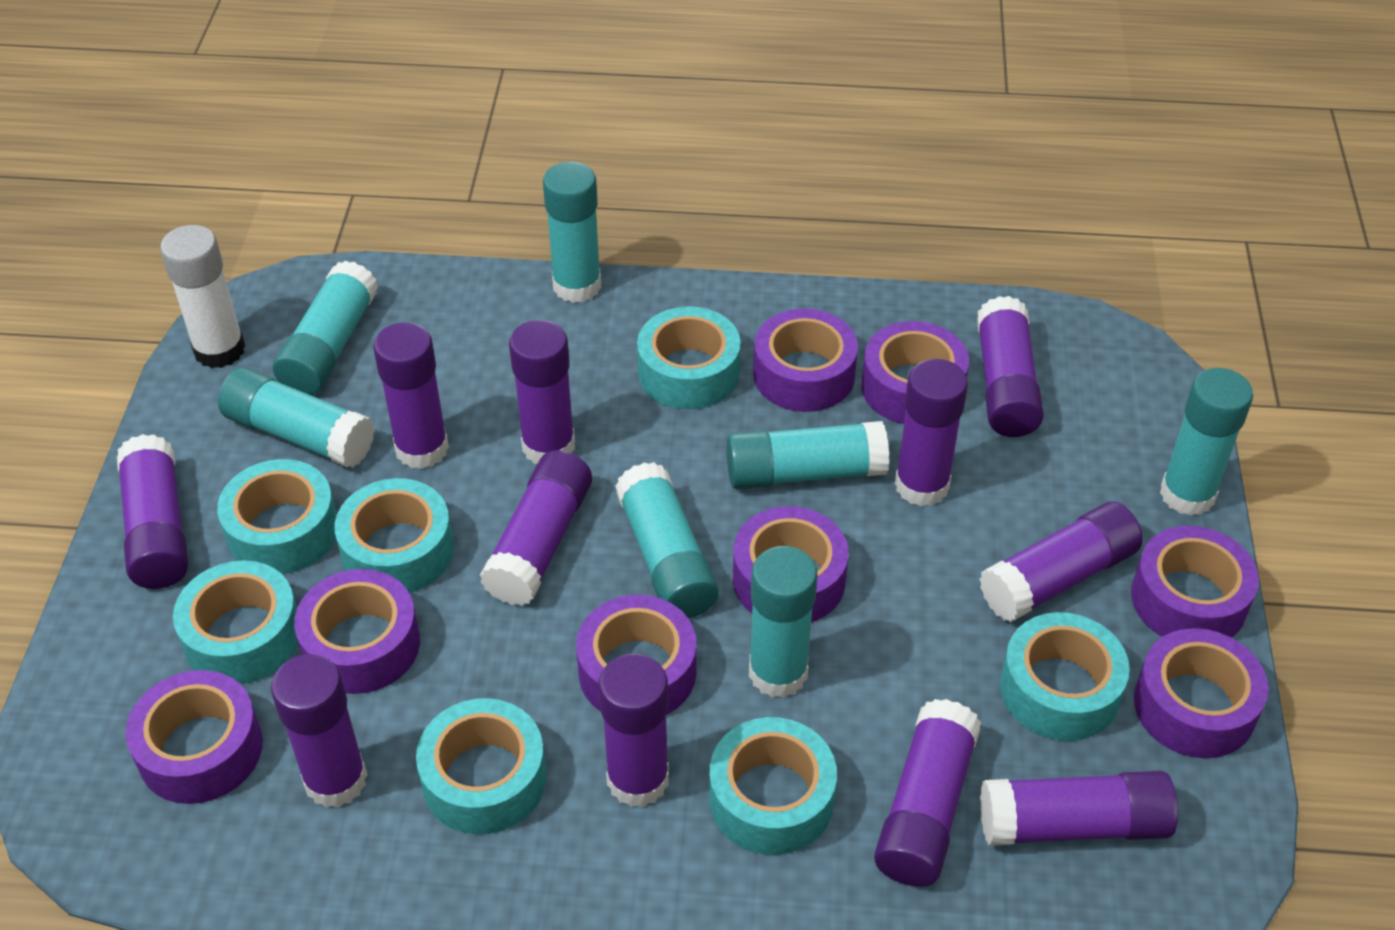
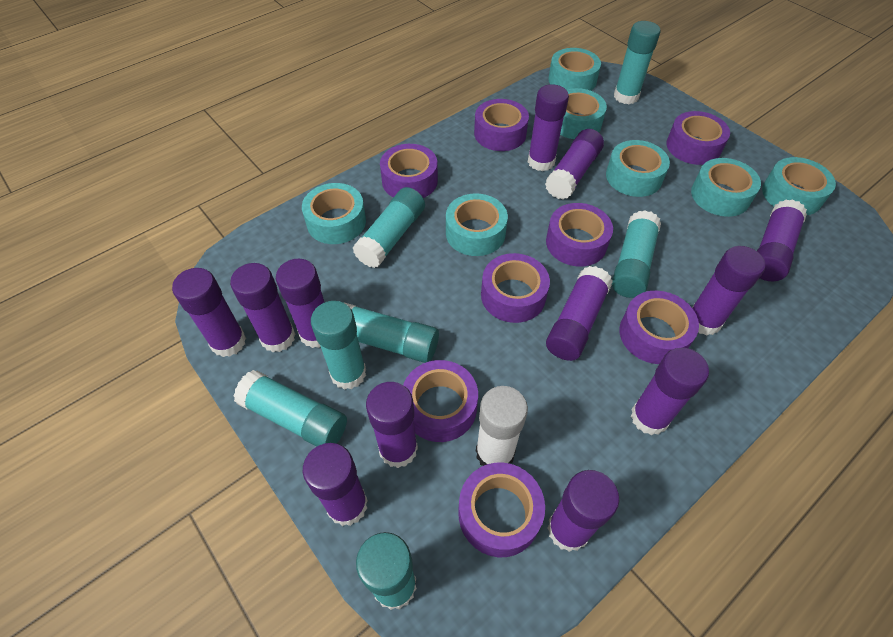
purple glue stick: [117,434,188,589] [271,654,367,808] [373,322,449,469] [480,450,592,606] [509,320,575,464] [598,653,669,807] [874,699,981,887] [895,359,968,506] [977,296,1044,437] [979,502,1143,622] [980,771,1178,846] = 11 -> [172,268,246,357] [230,263,295,352] [276,259,325,348] [303,443,368,526] [366,382,418,468] [528,84,569,171] [545,129,604,199] [546,266,613,361] [547,470,619,552] [631,348,709,435] [692,246,765,336] [757,199,807,281] = 12

